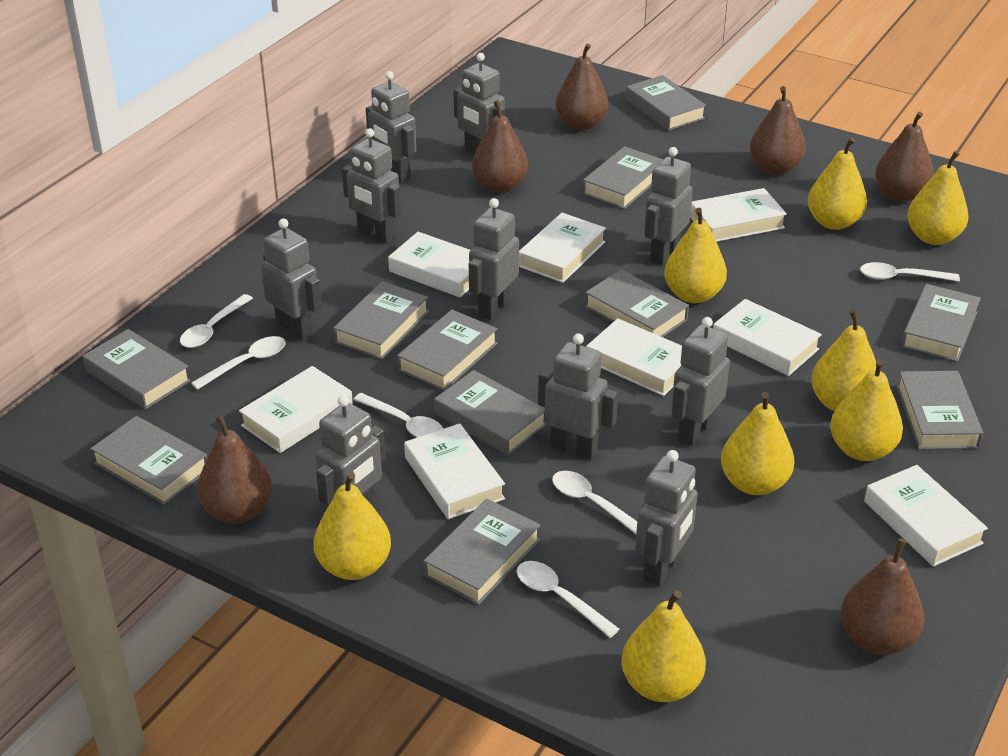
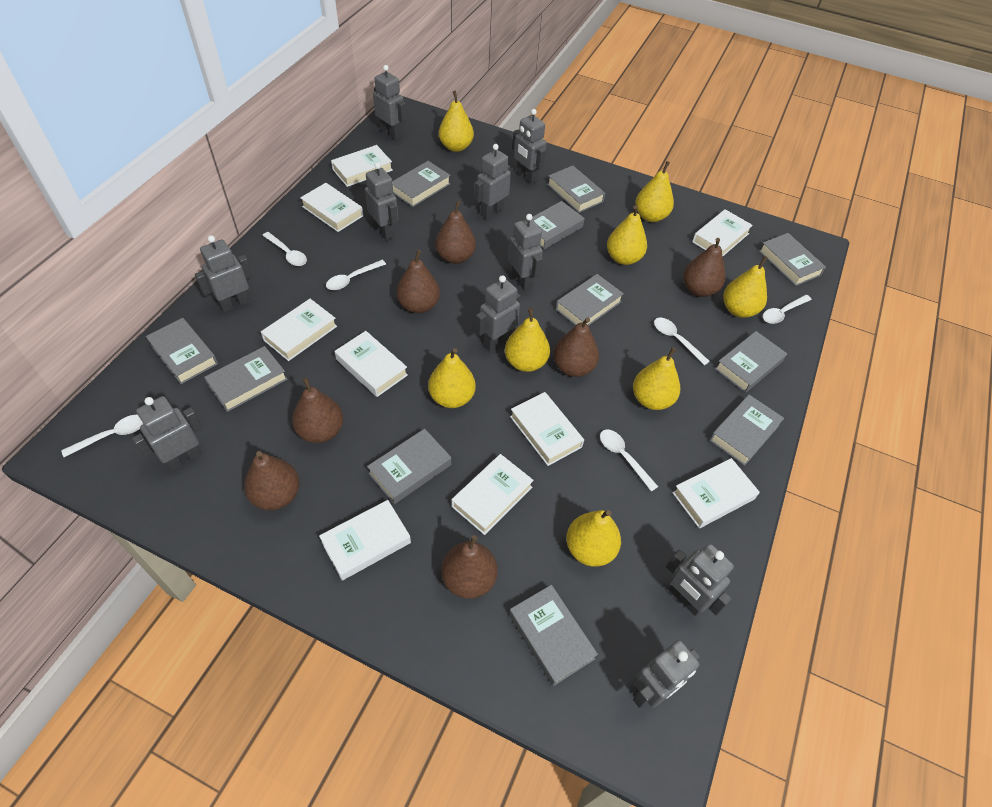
brown pear: [197,414,273,524] [472,100,528,193] [556,43,608,130] [750,86,806,175] [841,538,924,655] [875,112,934,202] = 6 -> [244,451,300,510] [292,378,343,443] [397,250,440,313] [435,201,476,264] [441,535,498,599] [553,317,599,377] [683,238,726,297] = 7
white book: [239,366,353,453] [388,232,470,298] [404,423,505,520] [519,213,606,283] [586,318,682,396] [690,188,787,242] [713,299,822,376] [864,465,988,567] = 8 -> [261,299,337,361] [300,183,363,232] [319,500,411,580] [331,145,393,187] [335,331,408,397] [451,454,534,535] [510,392,584,466] [672,458,760,528] [692,209,753,256] = 9

